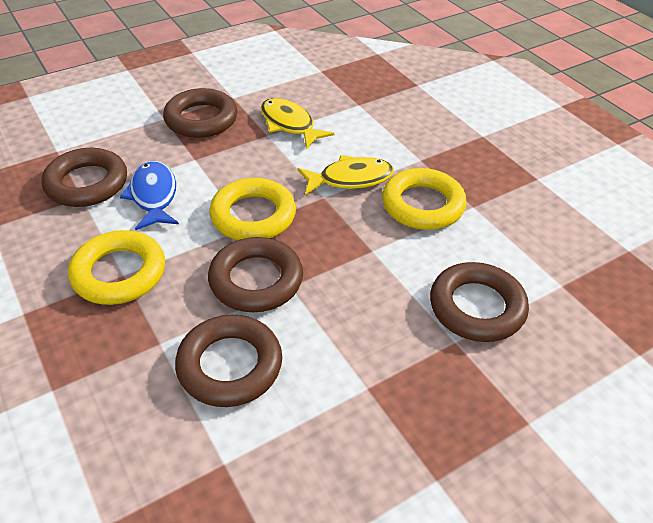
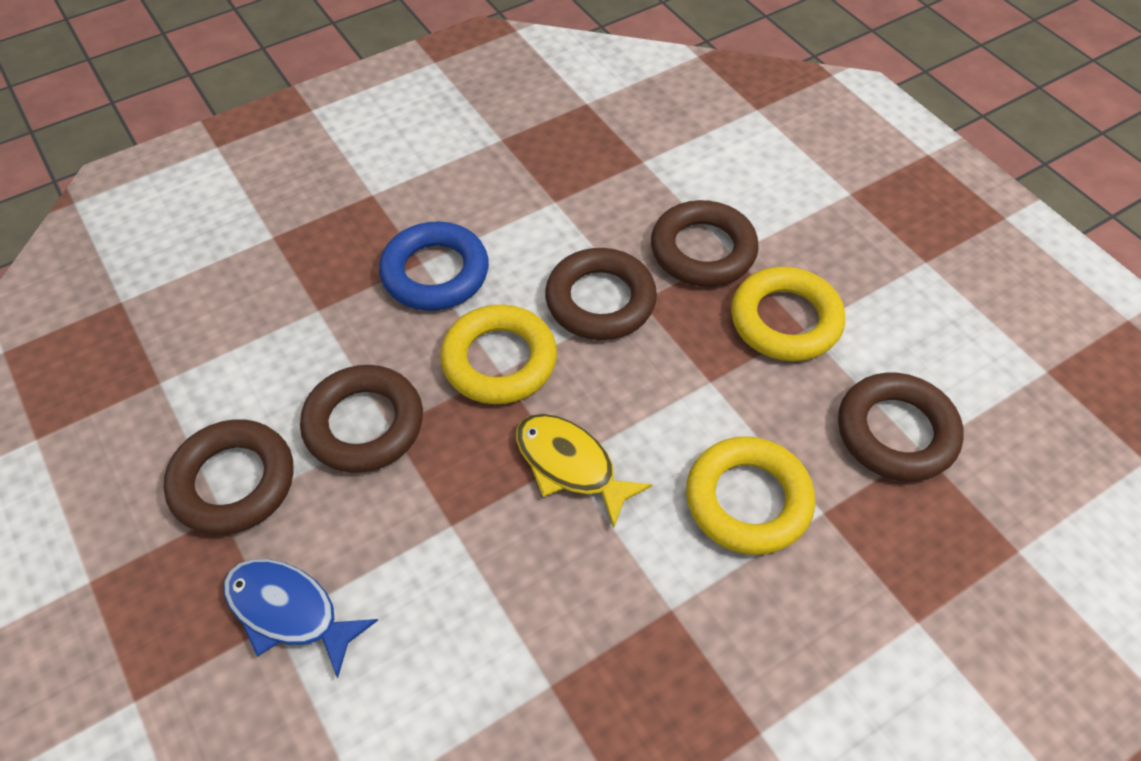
blue ring: none = 0 -> [379,221,489,311] = 1
yellow fish: [261,98,334,149] [297,155,394,195] = 2 -> [516,414,653,529] = 1

